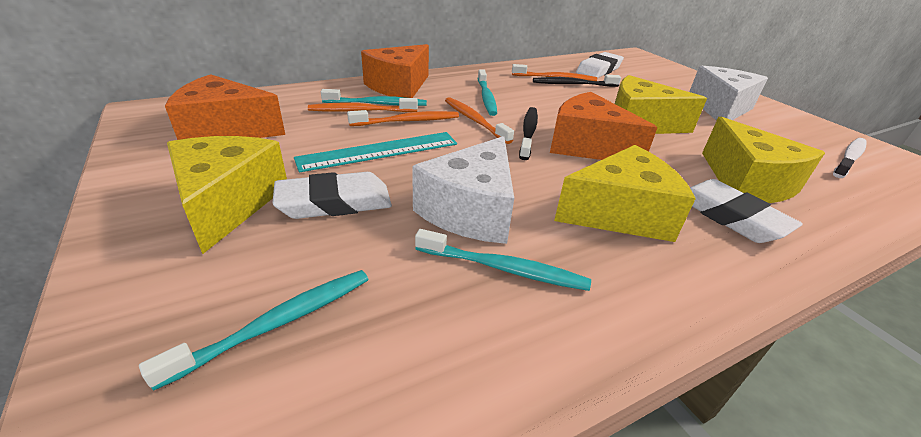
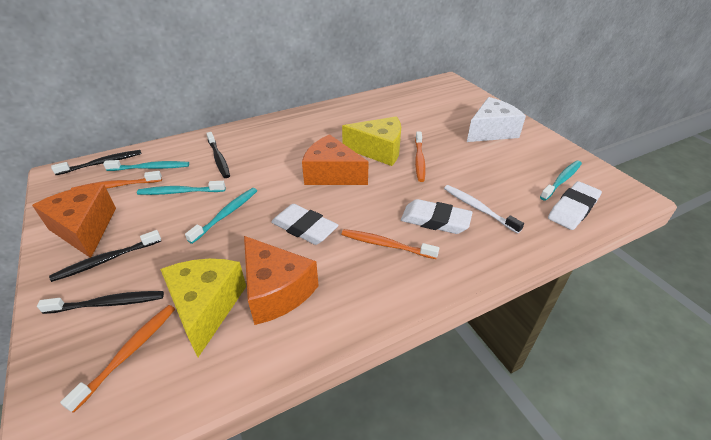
black toothbrush: [519,107,538,160] [533,75,621,87] = 2 -> [37,291,164,314] [49,230,161,282] [51,150,141,175] [206,132,230,178] = 4
turquoise ruler: [294,132,457,172] = 1 -> none = 0
white cheese: [412,136,514,244] [689,66,768,121] = 2 -> [467,97,526,142] = 1
yellow cheese: [167,136,287,254] [554,145,696,242] [615,75,707,134] [702,117,825,203] = 4 -> [160,258,246,357] [342,116,401,166] = 2

